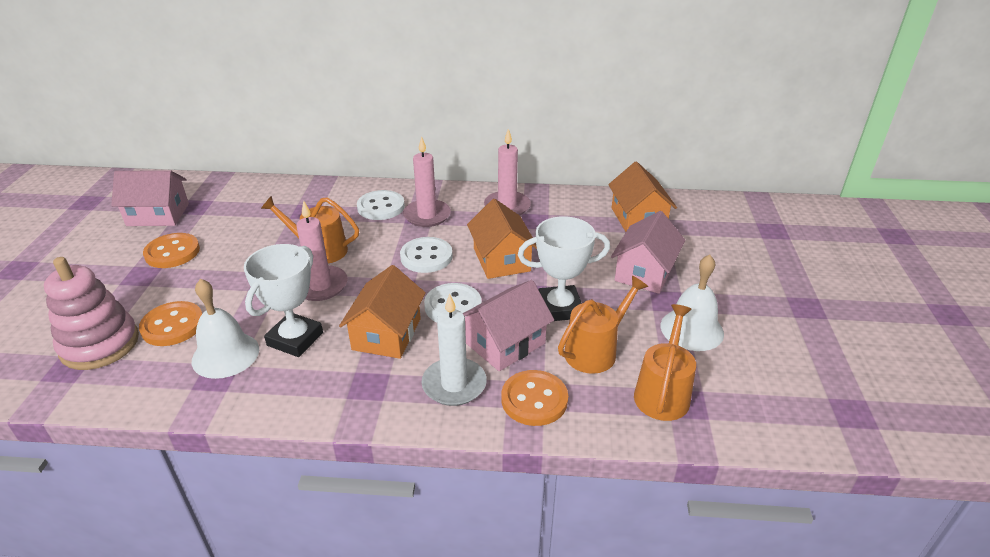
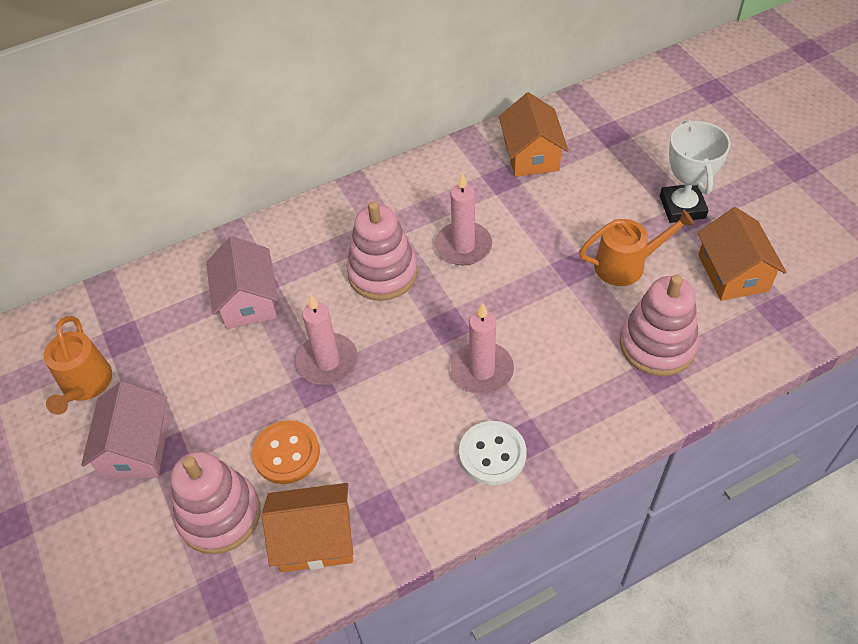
orange button: [139,301,203,346] [143,233,200,268] [501,370,568,426] = 3 -> [252,420,320,484] = 1
orange watering can: [261,196,359,263] [558,276,648,374] [634,304,696,421] = 3 -> [44,316,112,415] [579,209,695,286] = 2
pink house: [111,170,189,226] [463,280,554,371] [611,211,686,294] = 3 -> [81,381,169,479] [206,236,278,329] = 2
pink stacking toy: [44,257,139,370] = 1 -> [171,451,260,554] [346,201,417,301] [620,275,699,376] = 3
white bell: [192,279,259,379] [661,254,724,351] = 2 -> none = 0
white button: [357,190,405,220] [400,237,453,273] [424,283,482,322] = 3 -> [459,421,527,485] = 1
white candle: [421,293,487,406] = 1 -> none = 0
white trophy: [244,244,323,357] [518,216,610,321] = 2 -> [660,120,731,223] = 1

